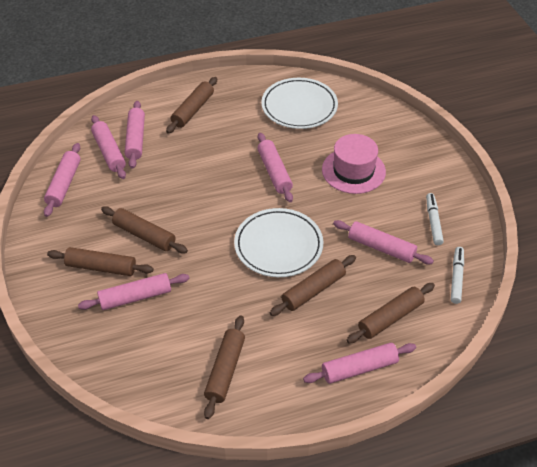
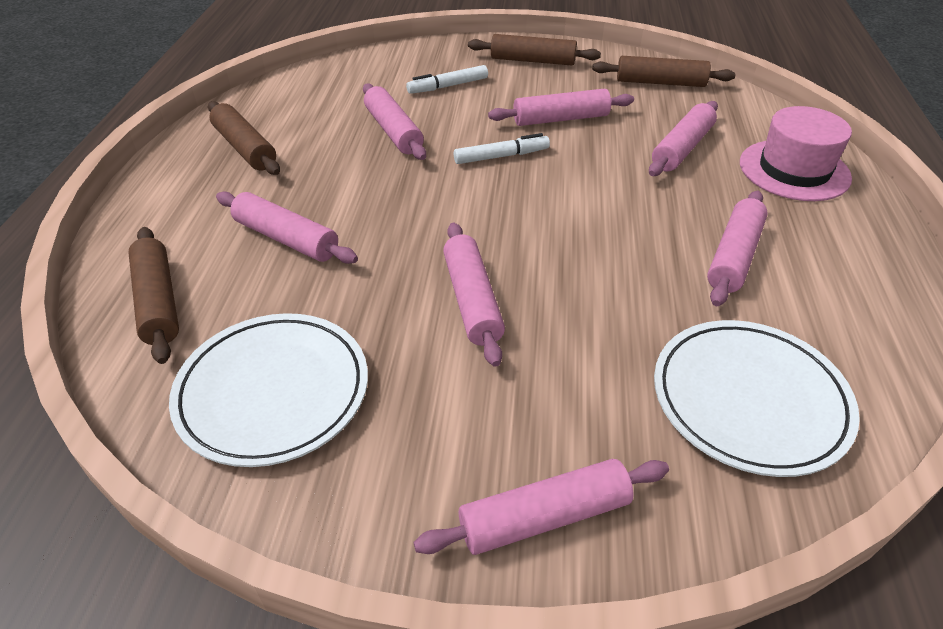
brown rolling pin: [47,247,154,276] [101,206,188,253] [166,77,217,133] [204,315,245,419] [270,255,356,316] [346,283,435,343] = 6 -> [129,227,179,364] [208,101,280,175] [468,34,601,65] [592,56,736,87] = 4

